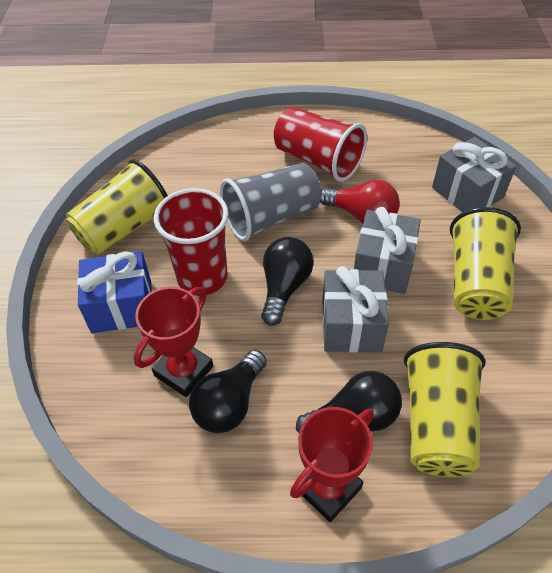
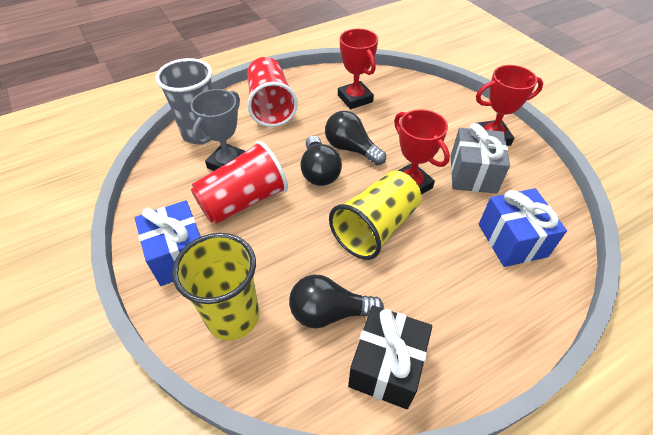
black gift: none = 0 -> [348,305,432,409] = 1
blue gift: [77,251,152,333] = 1 -> [135,200,201,286] [479,188,567,267] = 2
grey gift: [323,266,389,353] [354,207,421,294] [432,137,516,212] = 3 -> [451,123,510,194] = 1
grey trophy: none = 0 -> [190,89,245,171] = 1
red light bulb: [320,180,400,223] = 1 -> none = 0
red trophy: [134,287,213,397] [290,407,374,522] = 2 -> [338,29,378,109] [394,109,450,195] [476,65,543,146] = 3
yellow cup: [66,159,168,255] [404,342,485,477] [450,207,521,320] = 3 -> [172,233,259,341] [329,170,422,260] = 2

